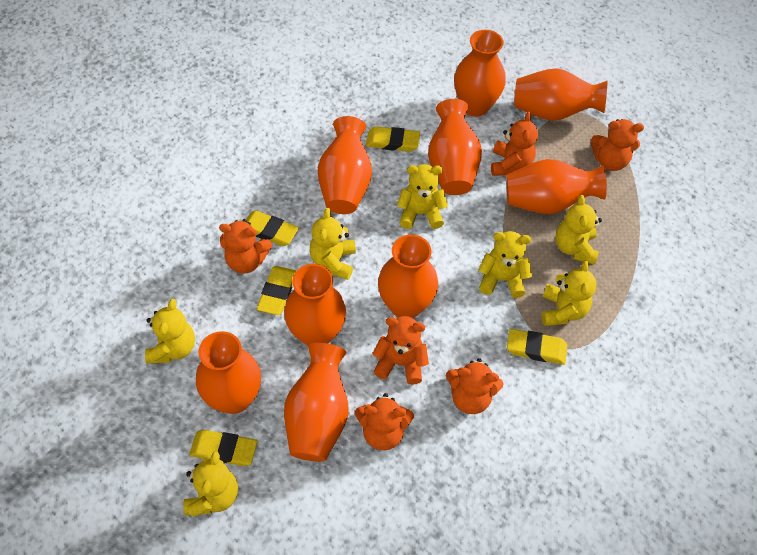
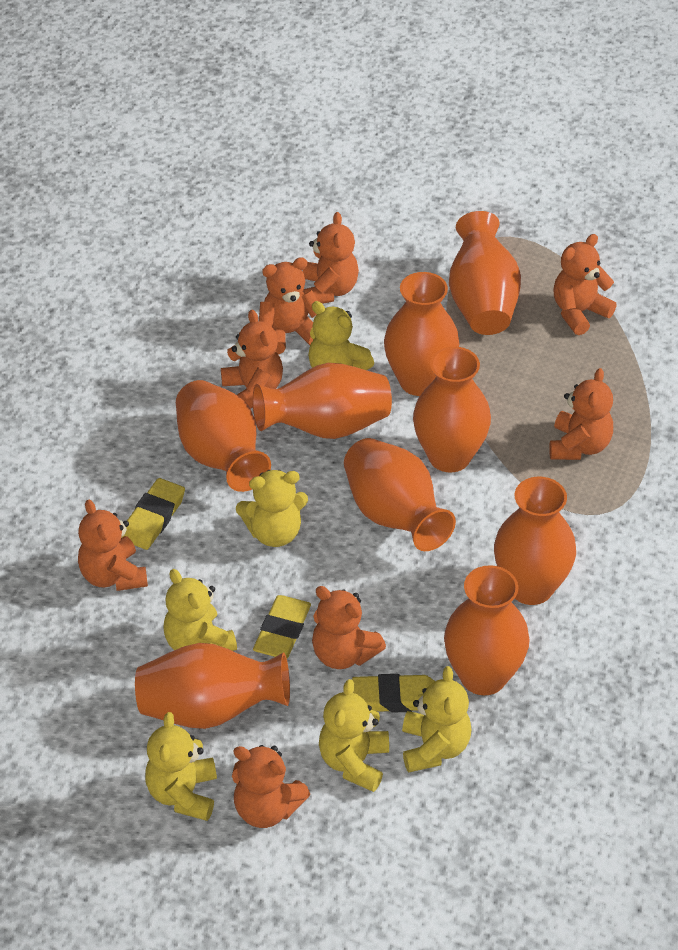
orange teddy bear: [219,219,272,274] [355,393,414,450] [372,316,429,385] [446,358,504,414] [491,112,538,176] [591,119,644,171] = 6 -> [78,500,148,591] [221,310,283,409] [232,745,310,828] [259,257,318,354] [303,212,359,304] [312,586,386,669] [549,368,613,460] [553,234,617,335] = 8
yellow eraser: [189,430,258,466] [246,211,299,246] [257,266,296,315] [366,126,420,152] [507,329,568,365] = 5 -> [121,478,185,550] [253,595,311,658] [352,674,435,713] = 3
yellow teddy bear: [145,299,195,364] [183,451,238,517] [310,208,356,280] [397,164,448,229] [478,231,532,298] [542,260,597,326] [555,195,602,265] = 7 -> [145,712,217,821] [163,569,237,651] [236,470,308,547] [308,301,374,370] [319,679,389,792] [402,666,472,772] = 6

